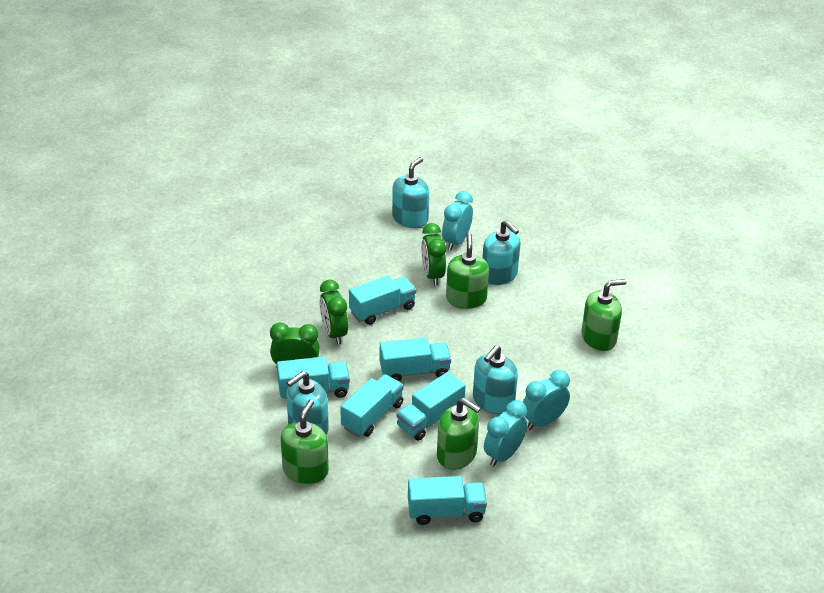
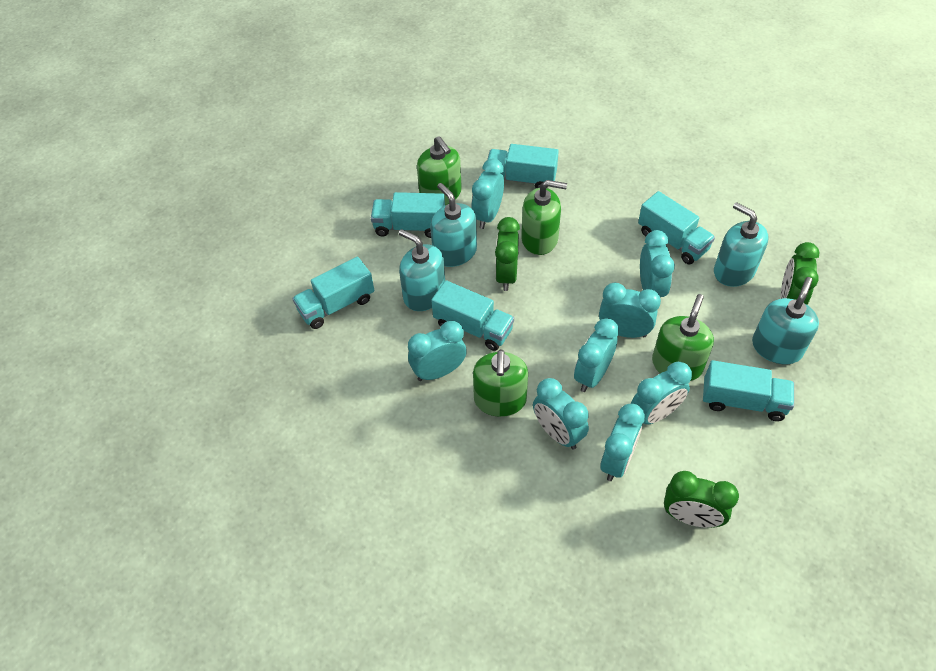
turquoise clock: [442,191,473,250] [484,400,528,467] [523,370,570,430] = 3 -> [408,320,467,381] [471,159,504,229] [533,378,589,450] [574,318,619,392] [599,283,661,338] [600,404,645,481] [631,362,692,425] [640,230,675,297] = 8

